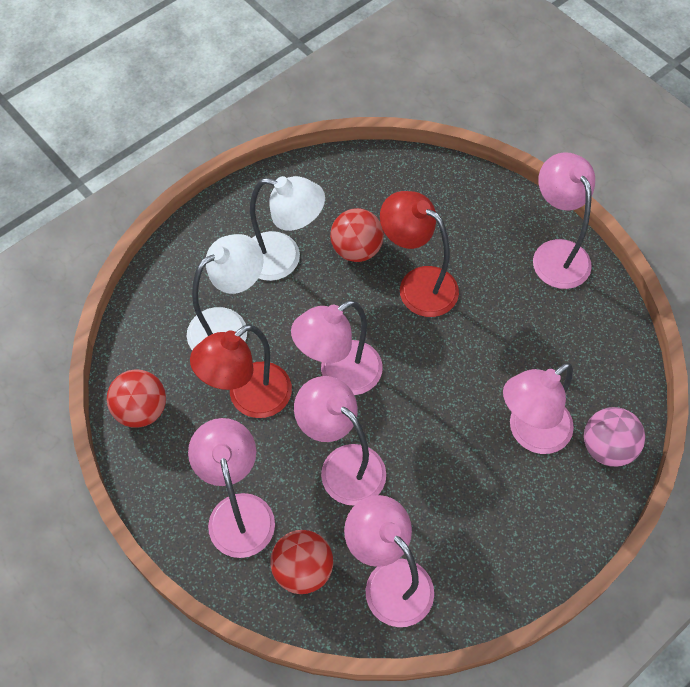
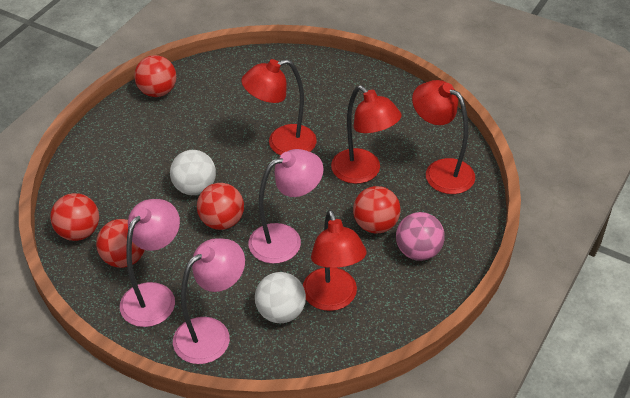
pink lamp: [188,418,275,558] [291,300,383,395] [294,376,386,506] [344,495,434,627] [503,363,574,454] [533,152,595,289] = 6 -> [120,199,180,327] [173,238,245,364] [248,149,324,264] = 3
red ball: [107,369,166,428] [270,530,333,594] [330,208,384,262] = 3 -> [50,193,99,241] [96,219,145,268] [134,55,176,97] [197,183,244,230] [353,186,401,233] = 5
red lamp: [190,324,292,418] [380,191,459,317] = 2 -> [241,59,317,156] [303,210,367,311] [331,85,401,184] [412,80,475,194] = 4
white ball: none = 0 -> [170,150,216,195] [255,272,306,323] = 2
white lamp: [187,234,264,351] [250,176,325,281] = 2 -> none = 0

